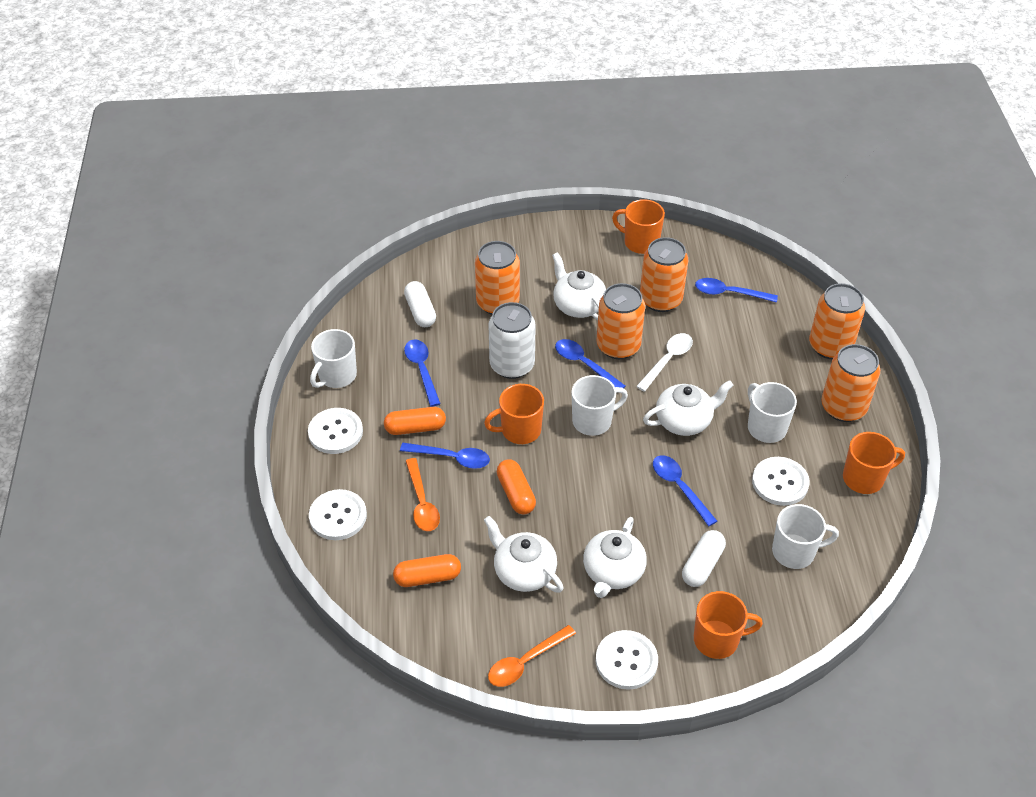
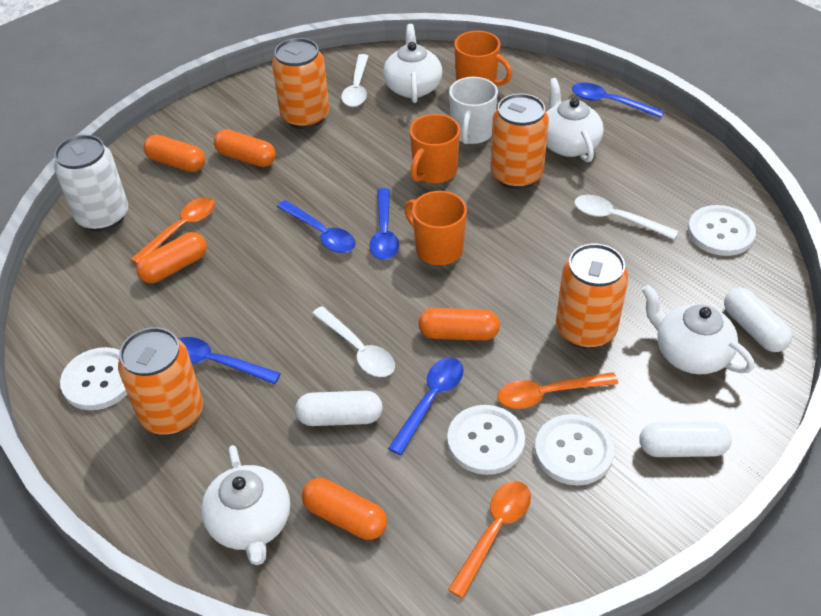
orange can: [475,241,520,315] [596,283,645,359] [640,237,688,312] [809,283,865,360] [821,344,880,422] = 5 -> [118,327,203,435] [272,38,329,129] [490,93,549,189] [556,243,628,349] = 4
orange capsule: [384,407,446,435] [393,554,461,587] [497,459,536,515] = 3 -> [136,232,207,283] [143,135,205,172] [214,129,276,167] [302,478,387,540] [418,308,500,341] = 5
orange mug: [484,384,544,444] [612,199,665,254] [694,591,763,659] [843,432,905,494] = 4 -> [404,191,467,265] [410,114,460,183] [454,31,513,86] = 3
orange spoon: [406,458,440,531] [488,625,576,687] = 2 -> [131,197,215,264] [448,481,531,598] [498,372,618,409] = 3
white capsule: [404,281,436,327] [682,530,726,587] = 2 -> [295,391,383,426] [639,422,732,457] [724,288,792,352] = 3
white mug: [310,329,357,388] [572,375,628,436] [748,382,797,443] [772,504,839,569] = 4 -> [449,77,498,144] = 1
white spoon: [636,333,693,392] = 1 -> [312,306,395,377] [341,54,368,107] [574,195,678,240] = 3

